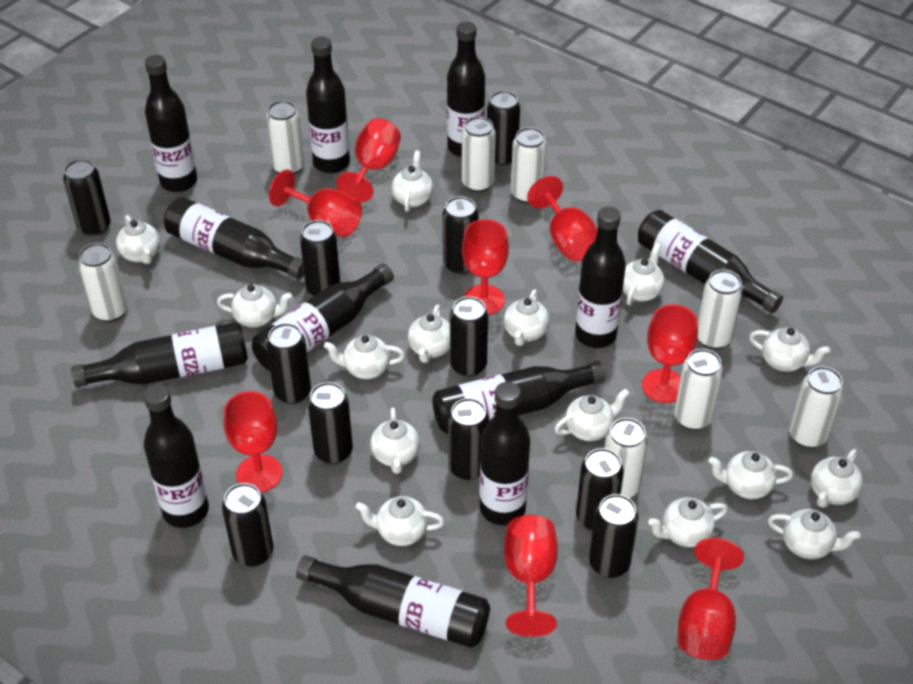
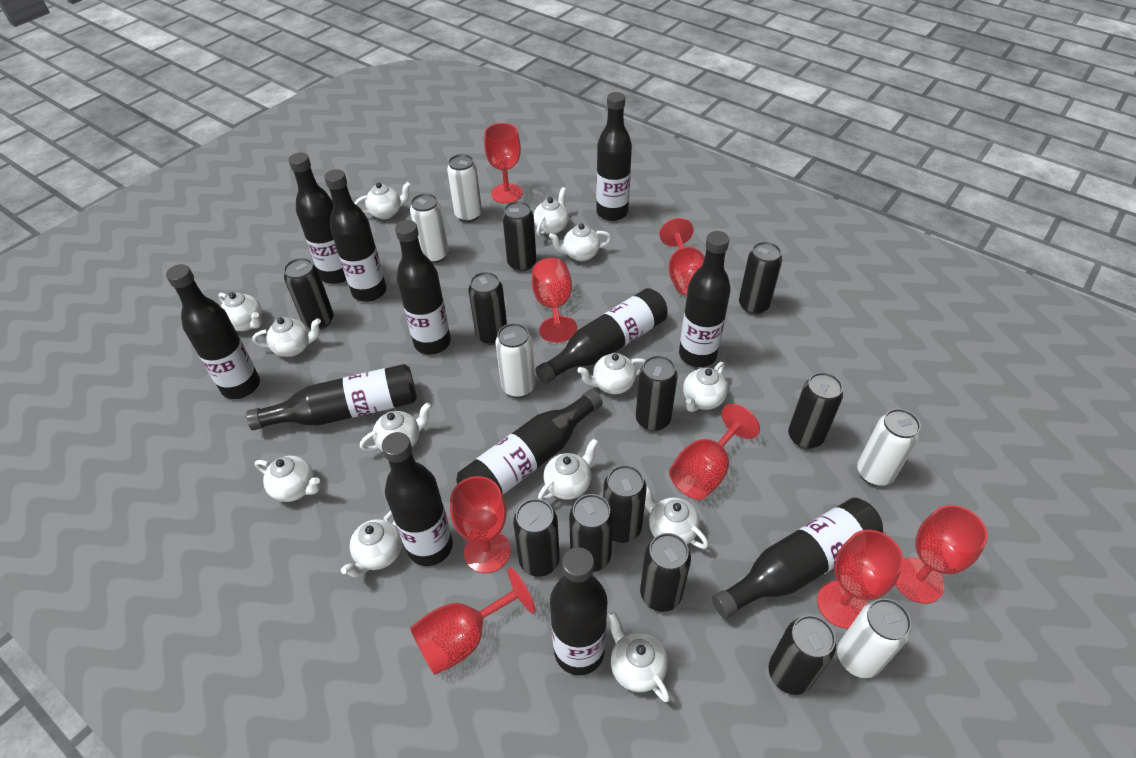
white can: [78,243,128,322] [266,100,304,175] [462,116,496,192] [511,127,547,204] [604,418,648,498] [674,349,723,430] [698,270,743,349] [789,366,843,448] = 8 -> [410,193,449,263] [447,154,482,222] [496,323,535,398] [837,598,911,678] [857,409,921,486] = 5
white teapot: [116,215,160,264] [217,284,292,327] [324,335,405,379] [355,496,444,546] [371,408,420,474] [391,151,433,212] [408,305,450,363] [504,289,550,346] [554,389,629,441] [623,243,664,305] [648,498,728,547] [709,451,793,499] [749,327,830,372] [768,509,861,559] [811,449,863,508] = 15 -> [218,292,262,331] [252,317,321,357] [255,456,320,502] [341,511,402,577] [355,182,411,219] [360,402,431,451] [534,187,569,236] [538,438,598,501] [549,223,611,261] [577,353,645,394] [608,611,670,702] [645,485,709,549] [683,362,728,412] = 13

